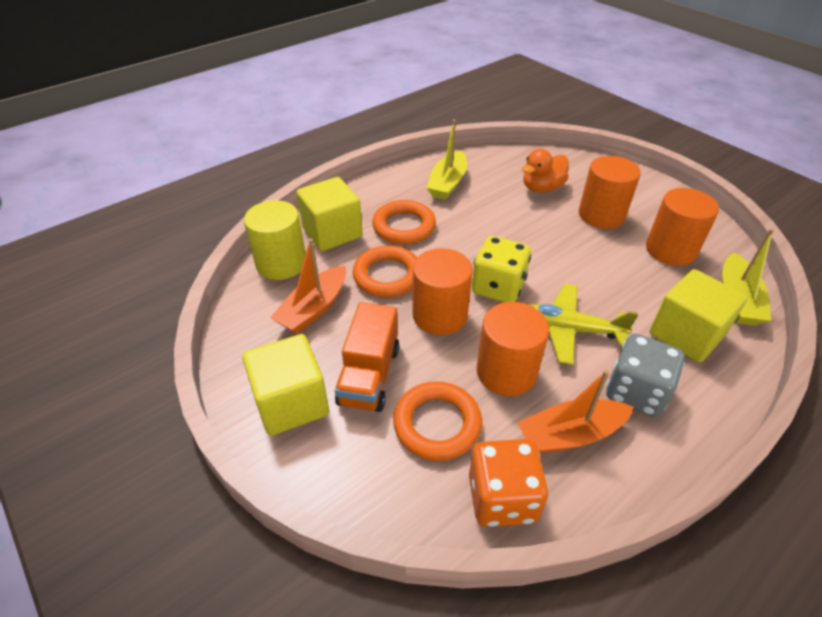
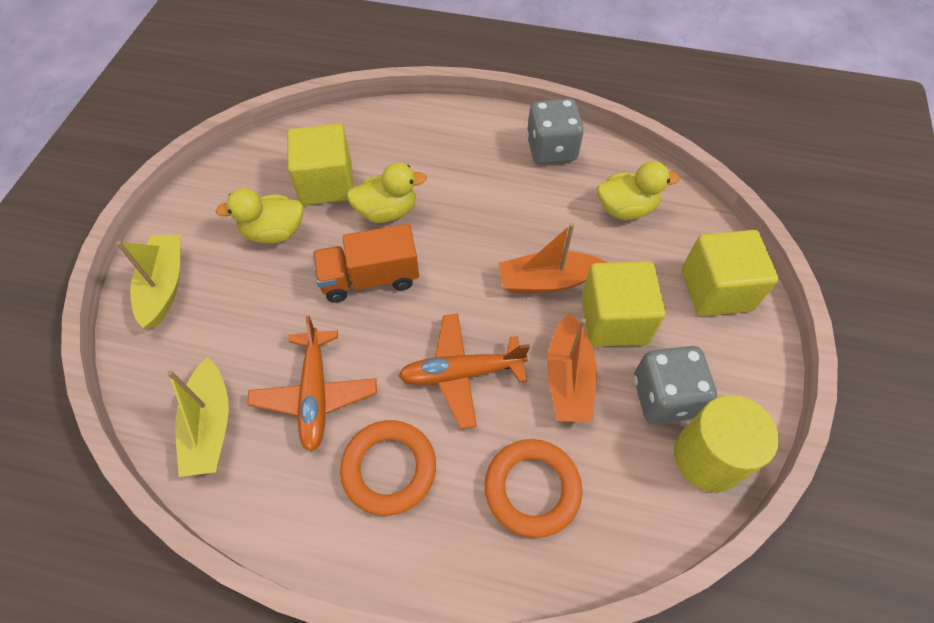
grey dice: [606,334,685,417] = 1 -> [526,99,584,164] [634,346,717,424] = 2
orange cylinder: [413,248,473,335] [477,302,549,396] [579,156,641,229] [646,188,719,266] = 4 -> none = 0
orange dice: [469,439,549,527] = 1 -> none = 0
orange duck: [522,149,569,193] = 1 -> none = 0
orange plane: none = 0 -> [247,316,377,452] [398,313,530,429] = 2
orange ring: [352,246,418,297] [372,200,436,244] [393,381,482,461] = 3 -> [340,420,436,516] [484,439,582,538] = 2
yellow dice: [472,236,531,302] = 1 -> none = 0
yellow duck: none = 0 -> [215,188,304,244] [347,163,427,223] [597,161,680,220] = 3
yellow plane: [530,284,638,365] = 1 -> none = 0

